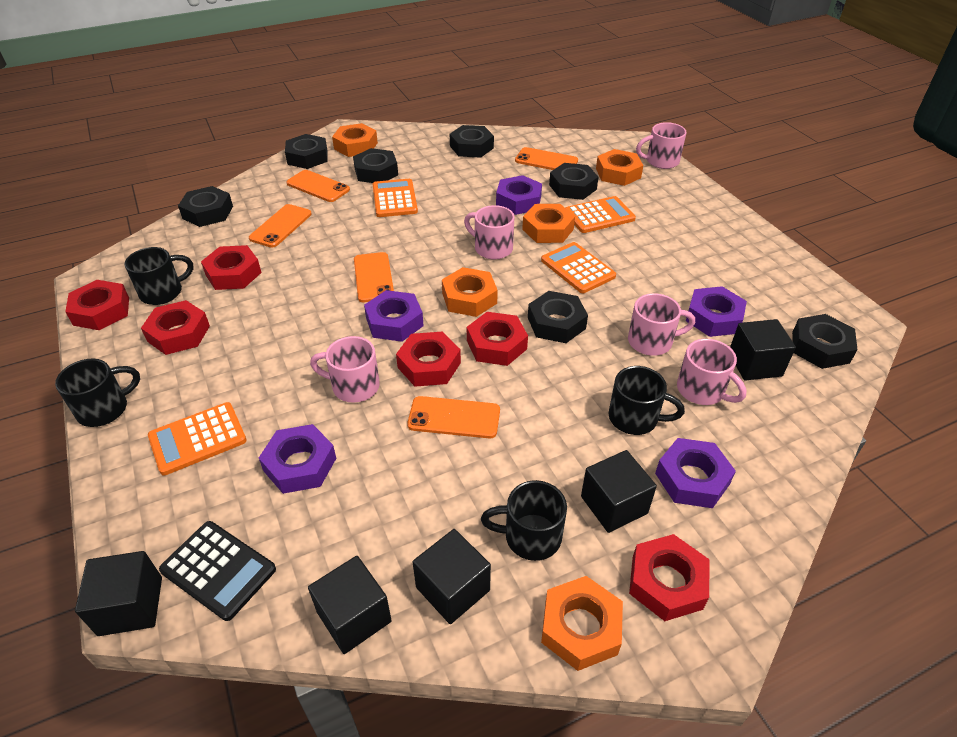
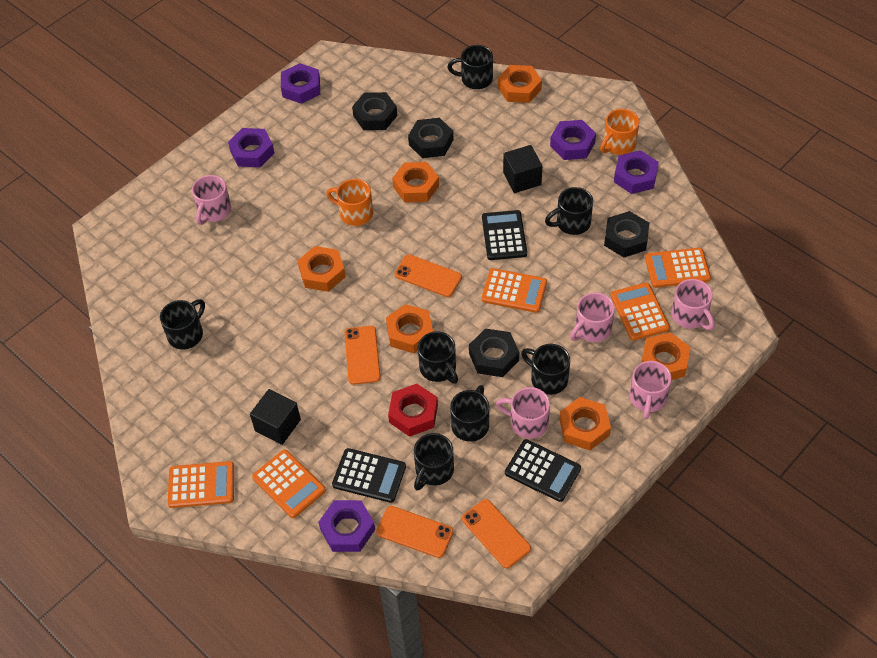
black calculator: [159,521,276,621] = 1 -> [332,448,406,503] [482,210,527,260] [505,439,581,502] = 3
black cube: [75,551,162,636] [308,556,392,654] [413,529,491,624] [581,450,657,533] [730,319,796,381] = 5 -> [250,389,301,445] [503,145,542,193] = 2
black mug: [55,359,140,427] [125,247,194,305] [481,480,567,561] [609,366,685,435] = 4 -> [160,299,205,350] [414,433,454,491] [418,331,458,384] [447,45,493,89] [450,385,489,442] [521,344,570,395] [545,187,593,235] = 7
black nut: [178,186,233,227] [285,134,328,169] [353,148,398,183] [450,125,494,158] [528,291,588,343] [549,163,598,200] [792,314,857,369] = 7 -> [352,92,397,130] [408,118,453,158] [469,328,519,377] [604,211,649,257] = 4
orange calculator: [148,402,247,475] [373,179,418,217] [541,242,616,293] [566,196,636,233] = 4 -> [168,461,234,508] [252,449,326,518] [481,268,547,313] [611,283,670,341] [645,248,711,288] = 5
orange mug: none = 0 -> [326,179,373,226] [600,109,639,155] = 2
orange nut: [332,123,378,157] [442,267,498,317] [522,204,575,243] [541,576,623,671] [596,149,643,186] = 5 -> [297,246,346,292] [386,304,433,353] [392,162,439,202] [498,65,542,103] [559,397,611,450] [641,332,691,380] = 6
orange phone: [249,204,312,248] [287,170,350,202] [354,252,394,302] [407,396,500,438] [515,147,578,170] = 5 -> [344,326,381,385] [376,506,454,558] [395,254,462,297] [462,499,531,569] = 4
red nut: [65,280,129,330] [141,300,210,355] [201,245,262,290] [396,332,461,387] [467,312,528,366] [629,534,710,621] = 6 -> [388,384,438,437] = 1

